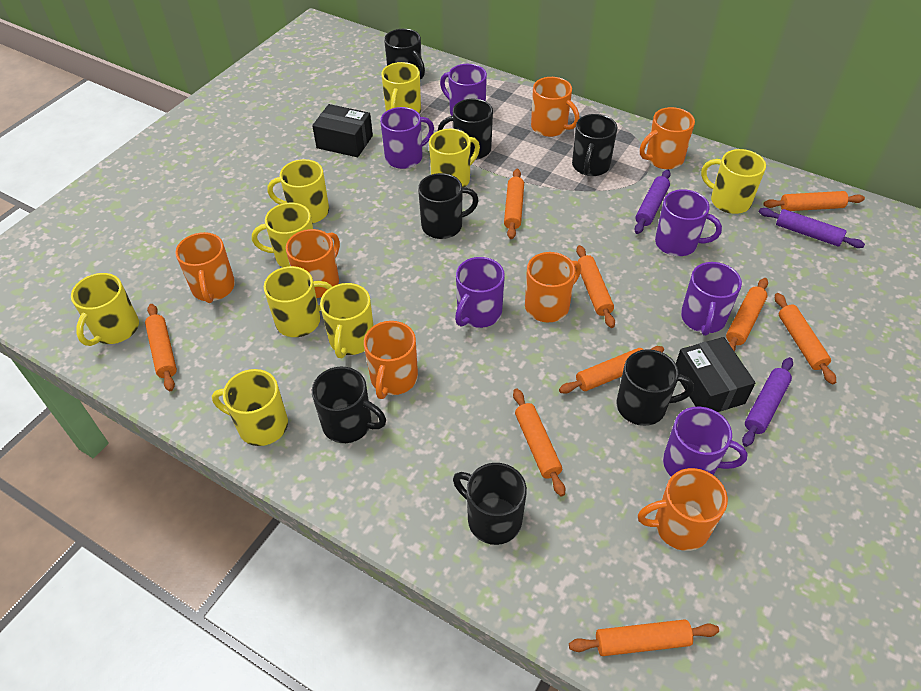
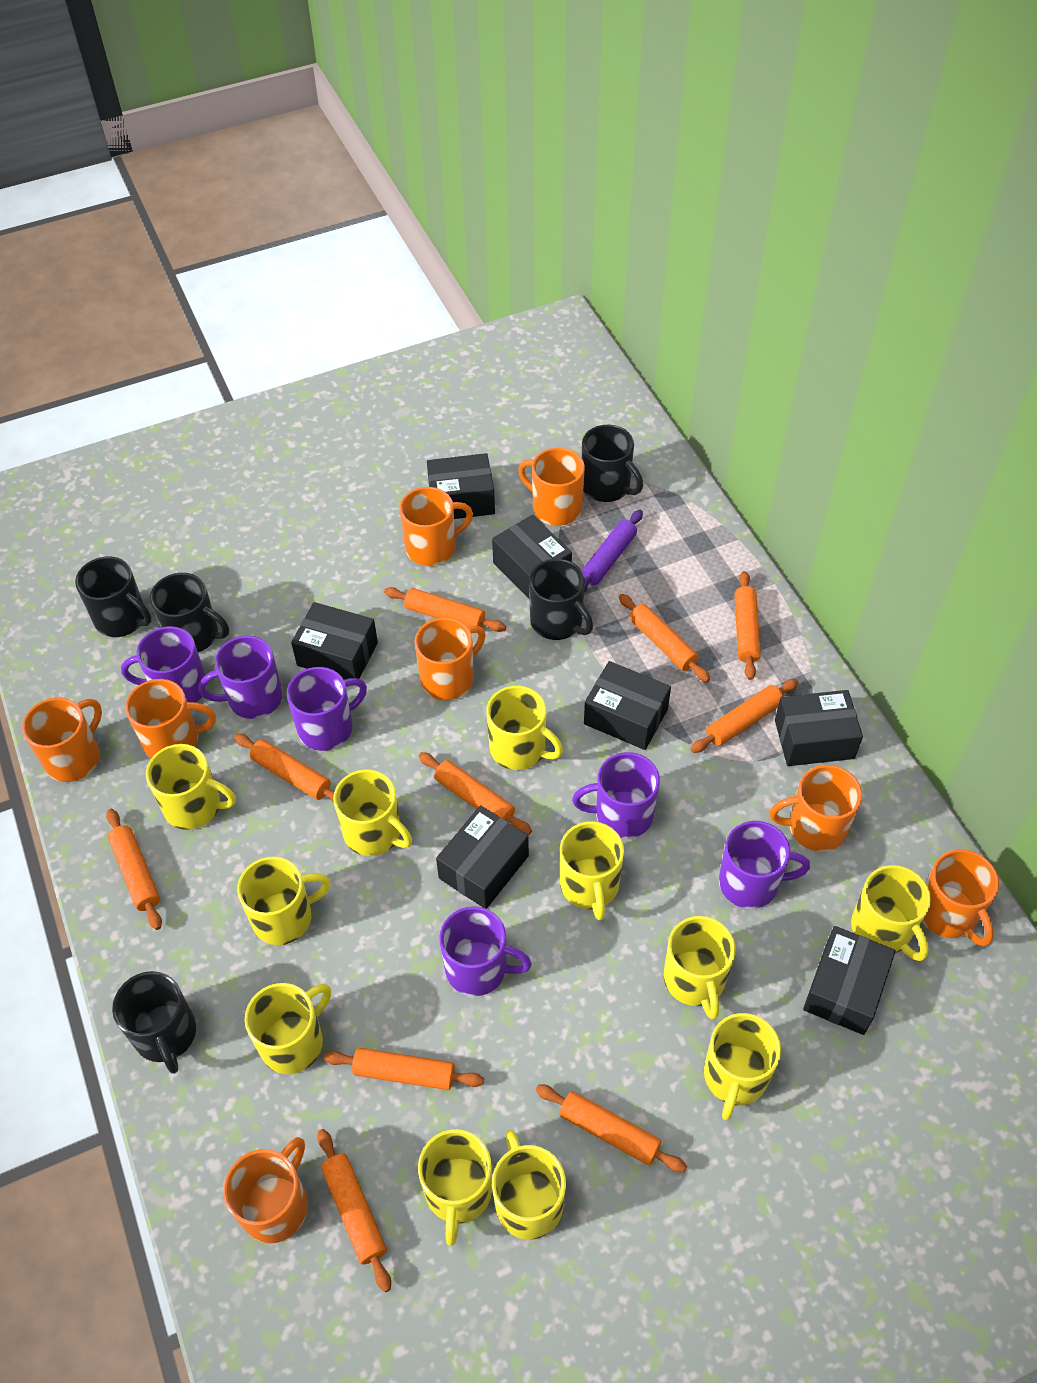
black box: [312,104,373,157] [676,337,755,412] = 2 -> [291,602,378,680] [427,453,495,519] [436,805,529,909] [492,515,572,600] [584,661,671,750] [775,690,863,766] [803,926,895,1035] = 7
black mug: [312,367,386,443] [384,29,425,79] [418,173,479,239] [438,99,493,160] [453,463,527,545] [572,114,618,176] [617,349,694,426] = 7 -> [75,556,152,637] [112,971,196,1074] [150,573,229,652] [529,559,593,640] [582,425,643,502] = 5
orange mug: [175,232,235,303] [286,229,340,298] [364,321,418,399] [525,252,581,322] [531,77,579,137] [638,468,728,551] [640,107,695,169] = 7 -> [22,698,102,782] [125,679,216,758] [223,1137,308,1244] [400,487,473,566] [414,618,486,700] [518,448,585,526] [770,765,862,852] [922,849,999,946] = 8
orange rolling pin: [145,304,177,391] [504,169,524,239] [513,389,565,497] [559,346,664,394] [569,619,719,656] [576,245,615,328] [726,278,768,352] [764,191,865,211] [775,293,836,384] = 9 -> [106,809,162,930] [234,734,334,803] [317,1129,391,1292] [324,1048,484,1090] [384,587,506,632] [419,752,532,835] [536,1084,687,1173] [619,594,710,682] [691,679,798,753] [734,571,761,680] = 10
purple rolling pin: [634,170,671,234] [742,357,793,447] [759,208,865,248] = 3 -> [582,510,643,593] = 1
yellow mug: [71,273,139,346] [212,369,288,446] [252,203,313,267] [264,266,333,337] [267,159,329,223] [320,283,374,358] [381,62,421,114] [429,129,480,188] [701,149,766,214] = 9 -> [146,744,236,830] [237,856,330,945] [244,983,331,1074] [333,769,412,856] [418,1129,492,1246] [487,686,563,770] [492,1130,566,1240] [560,821,624,920] [664,916,736,1020] [704,1013,781,1121] [851,865,931,961] = 11

